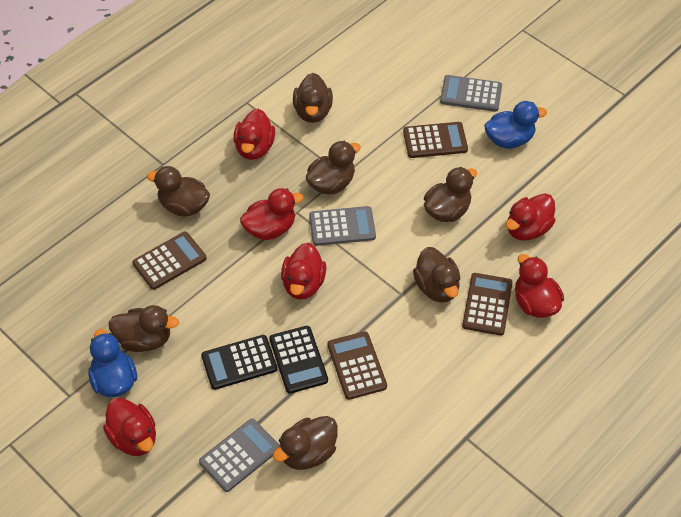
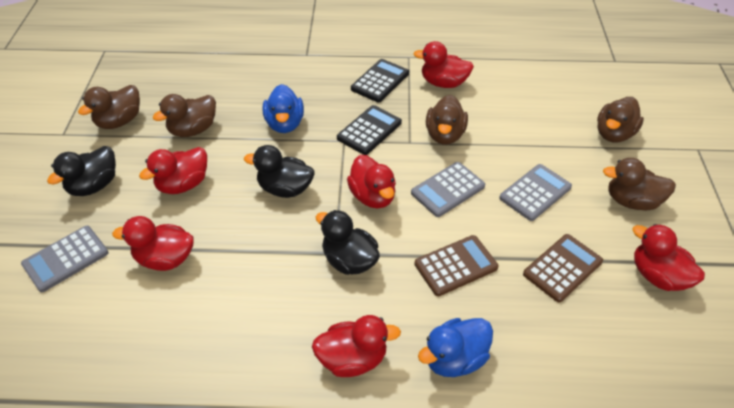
black duck: none = 0 -> [47,146,116,196] [244,145,314,198] [316,210,380,275] = 3
brown calculator: [132,232,207,290] [327,331,387,400] [403,122,468,158] [462,273,513,336] = 4 -> [414,235,498,296] [523,234,603,302] = 2
brown duck: [108,305,179,352] [147,166,210,217] [273,416,338,470] [293,73,333,123] [306,141,361,194] [413,247,460,303] [424,167,477,222] = 7 -> [78,85,140,129] [153,94,216,137] [426,95,468,145] [597,97,644,142] [603,158,676,210] = 5

